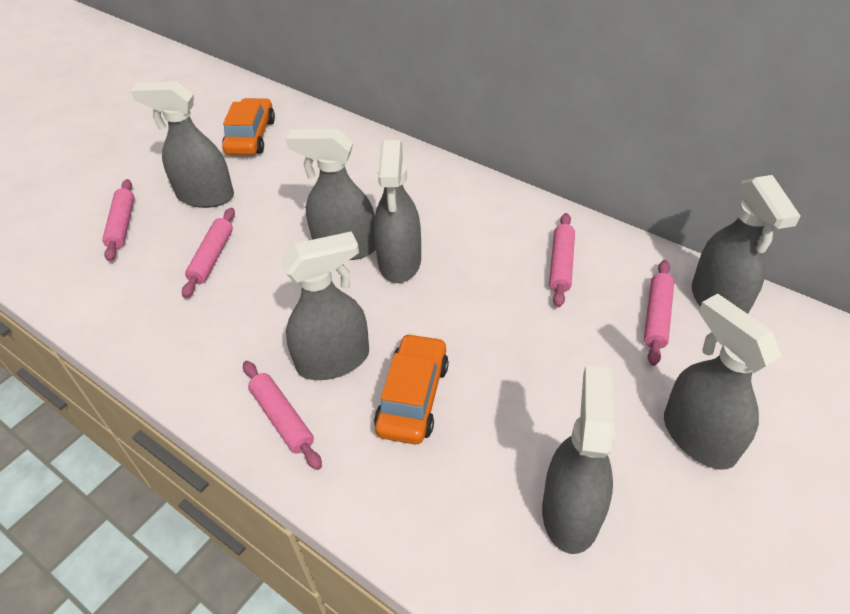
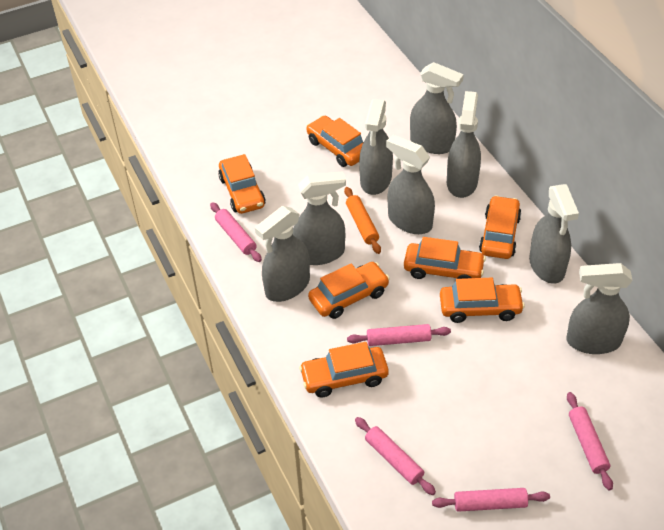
grey spray bottle: [131,82,234,208] [281,231,369,380] [286,129,376,260] [374,140,421,283] [542,365,616,554] [664,293,781,470] [692,175,800,314] = 7 -> [255,206,310,302] [293,171,346,265] [359,99,393,195] [386,135,435,234] [410,62,464,154] [447,91,481,198] [529,184,579,284] [566,263,633,354] = 8
orange car: [222,98,275,155] [374,333,449,444] = 2 -> [218,154,266,214] [299,342,389,398] [306,116,363,167] [308,262,390,319] [404,237,486,279] [440,278,525,323] [479,195,521,259] = 7
orange rolling pin: none = 0 -> [344,187,381,254] = 1

